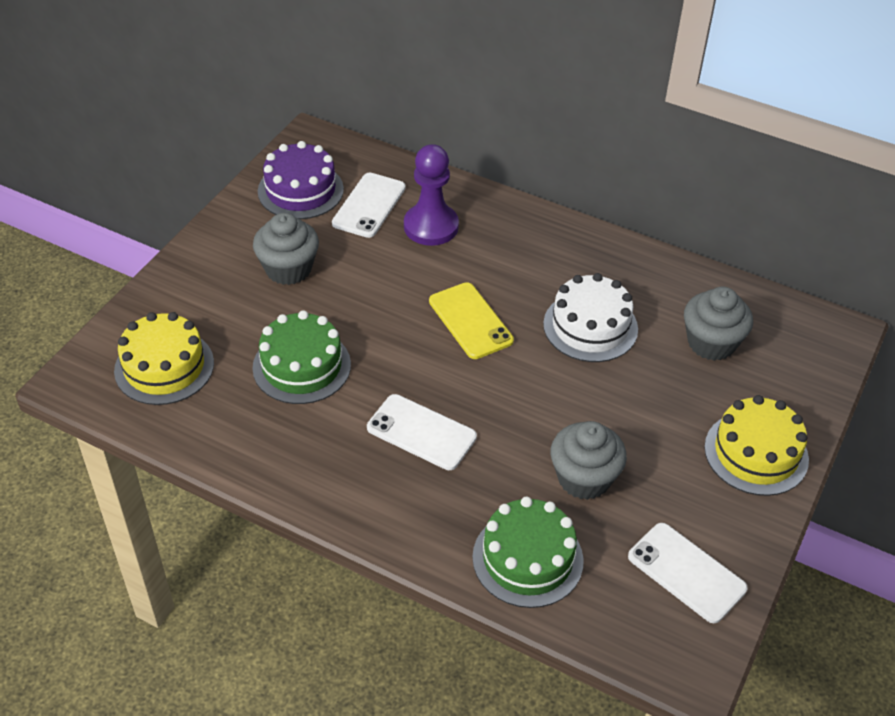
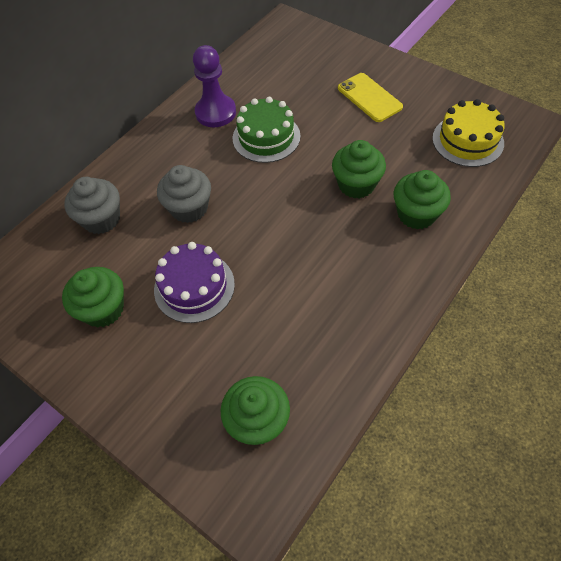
green cake: [252,310,351,404] [472,497,584,608] = 2 -> [233,97,301,163] = 1
green cupcake: none = 0 -> [62,267,124,327] [221,376,290,445] [332,140,386,199] [394,170,451,229] = 4
grey cupcake: [253,213,319,285] [551,421,627,500] [684,287,753,361] = 3 -> [64,177,120,234] [157,165,211,223] = 2
white cake: [543,273,638,362] = 1 -> none = 0
white phone: [332,173,406,238] [367,394,477,470] [628,523,747,623] = 3 -> none = 0
yellow cake: [114,312,214,405] [704,395,809,496] = 2 -> [432,99,505,167] = 1

